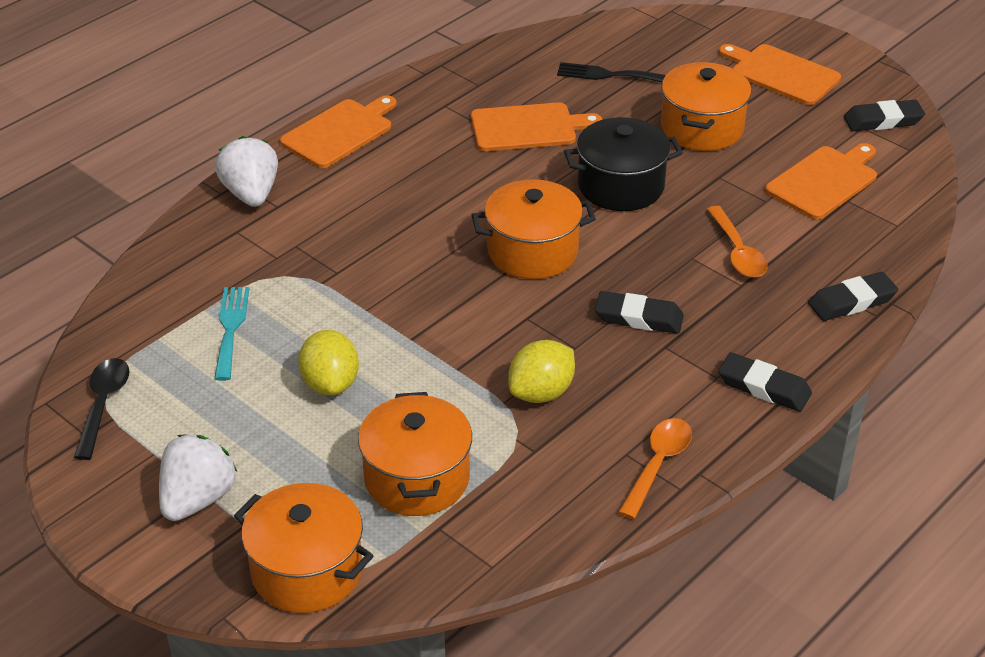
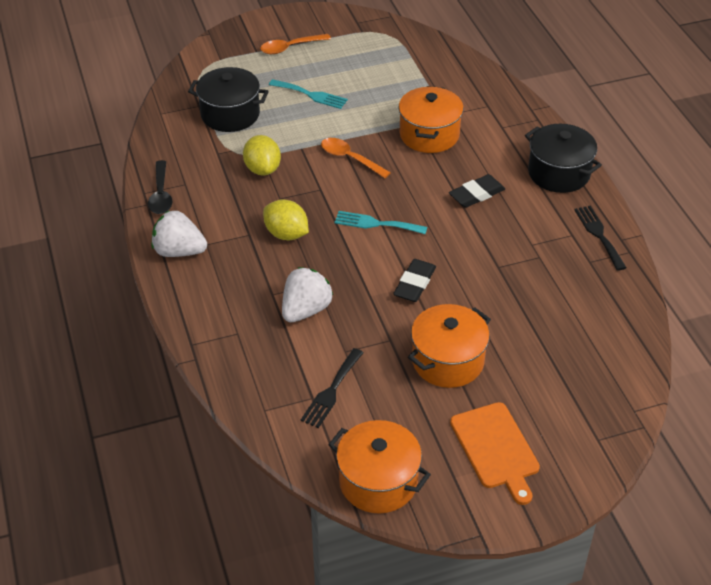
black eraser: [595,291,684,334] [718,352,812,412] [808,272,898,321] [844,100,925,131] = 4 -> [393,259,436,302] [449,174,505,208] = 2
black fork: [557,62,666,82] = 1 -> [301,348,363,428] [574,205,627,271] = 2
black pot: [564,117,683,211] = 1 -> [188,67,269,132] [525,124,602,193] = 2
orange cutting board: [280,95,397,168] [471,102,602,151] [719,44,841,105] [765,143,877,220] = 4 -> [450,402,540,505] = 1
orange pot: [234,483,373,613] [358,392,472,516] [472,179,596,279] [661,62,751,151] = 4 -> [328,420,431,514] [398,86,464,153] [408,304,491,388] = 3
turquoise fork: [214,287,249,381] = 1 -> [269,79,348,109] [335,211,427,234] = 2

